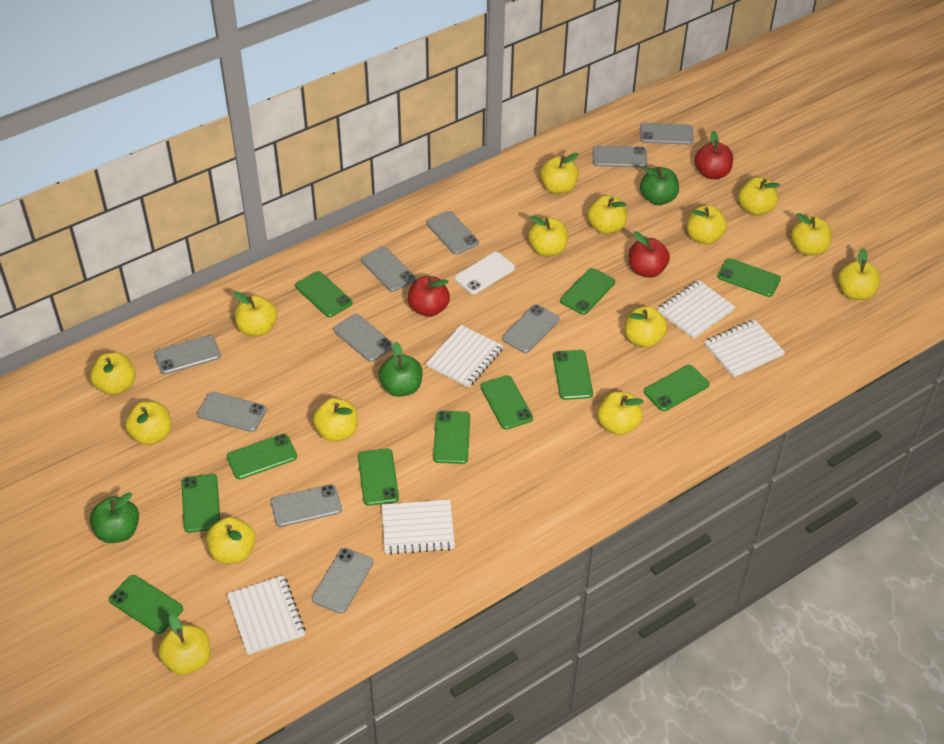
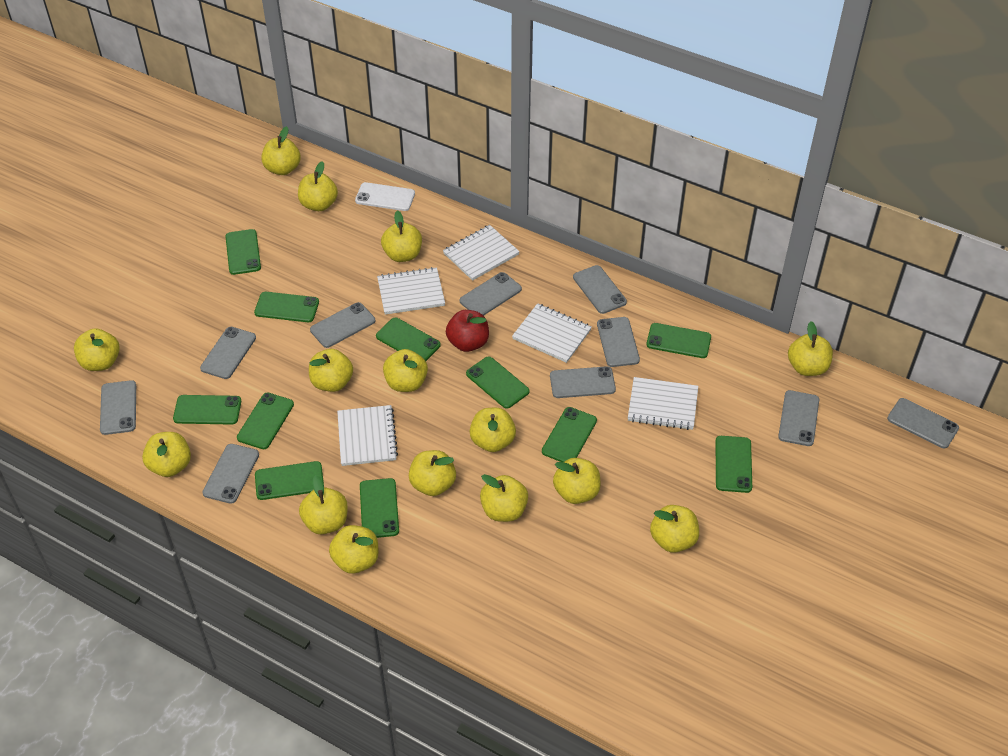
green apple: [90,492,139,543] [378,342,422,397] [640,167,679,205] = 3 -> none = 0
red apple: [408,276,450,317] [629,231,670,278] [695,130,733,179] = 3 -> [446,310,489,352] = 1

